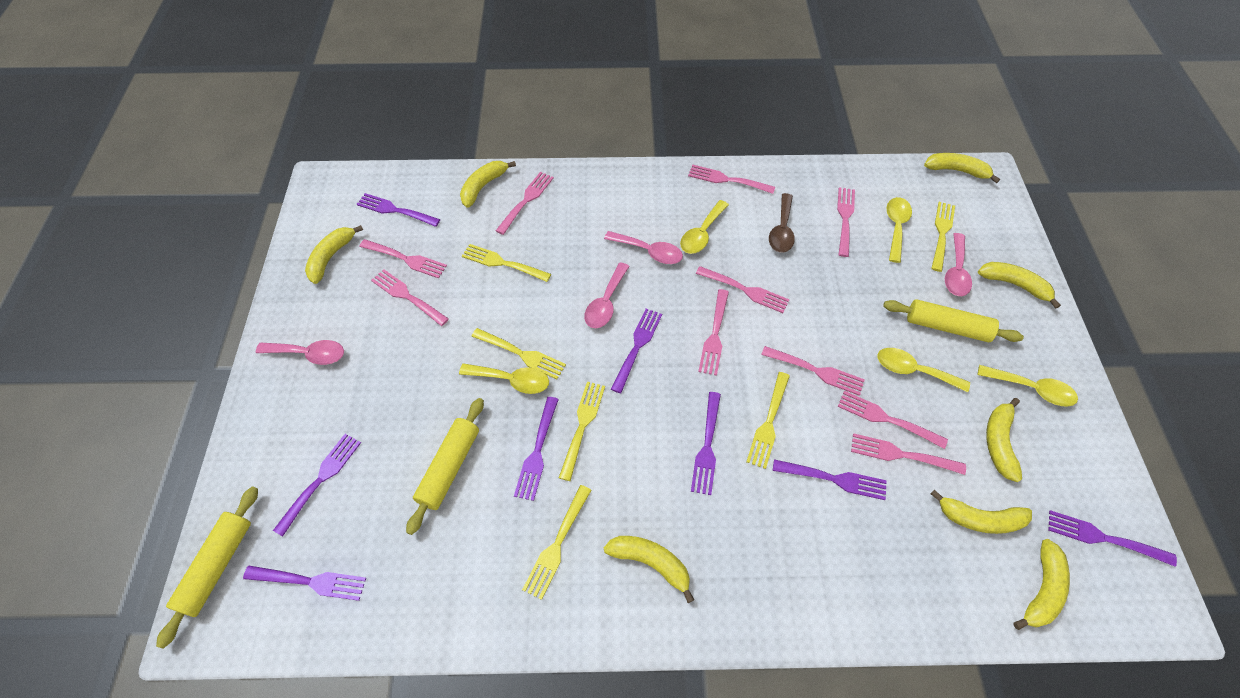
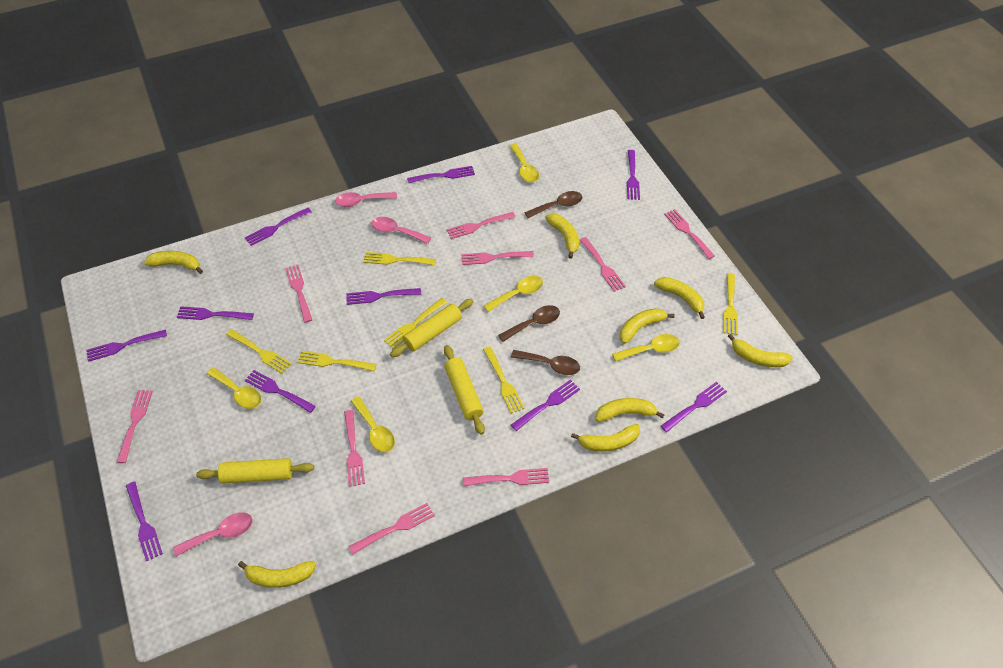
brown spoon: [769,193,795,253] = 1 -> [498,305,560,342] [511,350,580,375] [524,191,582,218] = 3
pink fork: [359,239,447,278] [371,269,449,326] [496,172,554,235] [688,165,775,194] [696,266,790,313] [698,289,729,376] [761,346,865,396] [837,187,855,257] [838,391,948,449] [851,433,966,475] = 10 -> [117,390,153,463] [285,265,312,323] [344,410,365,487] [349,503,435,554] [447,212,516,239] [461,251,534,265] [463,468,549,486] [580,237,626,292] [664,209,715,259] = 9
pink spoon: [256,340,344,365] [584,262,630,328] [604,231,683,264] [945,233,972,296] = 4 -> [173,512,253,556] [335,192,397,207] [372,217,431,244] = 3
purple fork: [243,566,366,601] [273,434,361,536] [356,193,440,227] [514,397,559,501] [611,309,662,393] [691,392,721,495] [773,459,887,500] [1048,510,1177,567] = 8 -> [86,330,167,362] [126,482,163,561] [176,306,254,320] [245,208,312,246] [245,370,316,413] [346,288,421,305] [407,166,475,183] [511,379,580,431] [627,150,640,200] [661,382,727,432] = 10

